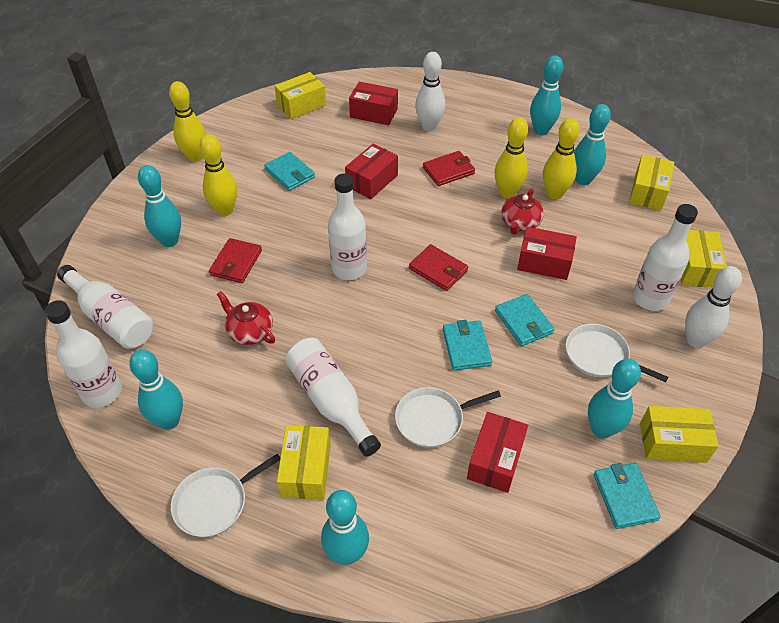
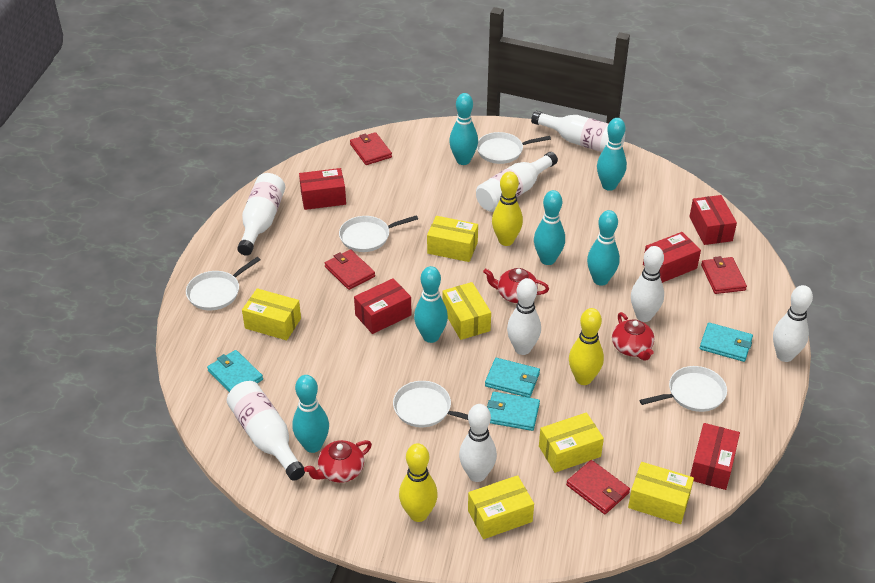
red box: [345,144,398,199] [349,82,398,125] [467,412,528,493] [517,227,577,280] = 4 -> [299,168,346,210] [354,278,411,334] [643,232,701,283] [689,195,737,245] [690,423,740,490] = 5
red teapot: [217,291,275,345] [501,188,544,234] = 2 -> [304,440,372,483] [483,268,549,303] [612,312,654,361] = 3
red wallet: [209,238,262,283] [409,244,468,291] [423,151,475,186] = 3 -> [325,249,375,290] [350,132,392,165] [566,460,630,514] [701,256,747,294] = 4
white bottle: [45,300,122,408] [57,265,153,349] [285,338,381,457] [328,174,367,280] [633,204,698,311] = 5 -> [226,381,305,481] [237,173,285,256] [476,152,558,212] [531,110,625,152] = 4
white bowling pin: [415,52,445,131] [685,266,742,348] = 2 -> [459,404,497,482] [507,278,541,355] [631,246,664,322] [773,285,813,362] = 4
white pan: [171,453,280,537] [395,387,501,448] [566,324,668,382] = 3 -> [186,257,260,310] [339,215,418,252] [393,381,468,427] [477,132,551,164] [640,366,727,412] = 5
yellow bowling pin: [169,81,206,162] [200,134,237,216] [494,117,528,199] [543,118,580,199] = 4 -> [399,443,438,522] [492,172,523,246] [569,308,604,385] = 3
yellow box: [275,72,326,119] [277,425,331,500] [629,155,674,210] [640,406,719,463] [681,230,727,288] = 5 -> [242,288,301,340] [427,216,478,262] [442,282,491,340] [468,475,534,539] [539,412,604,473] [628,462,694,524] = 6

